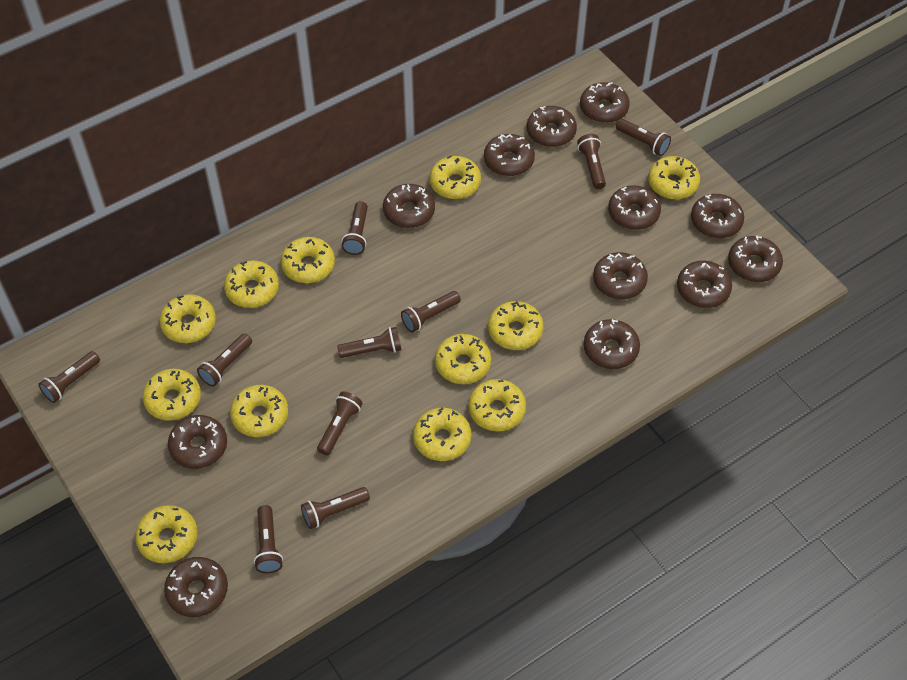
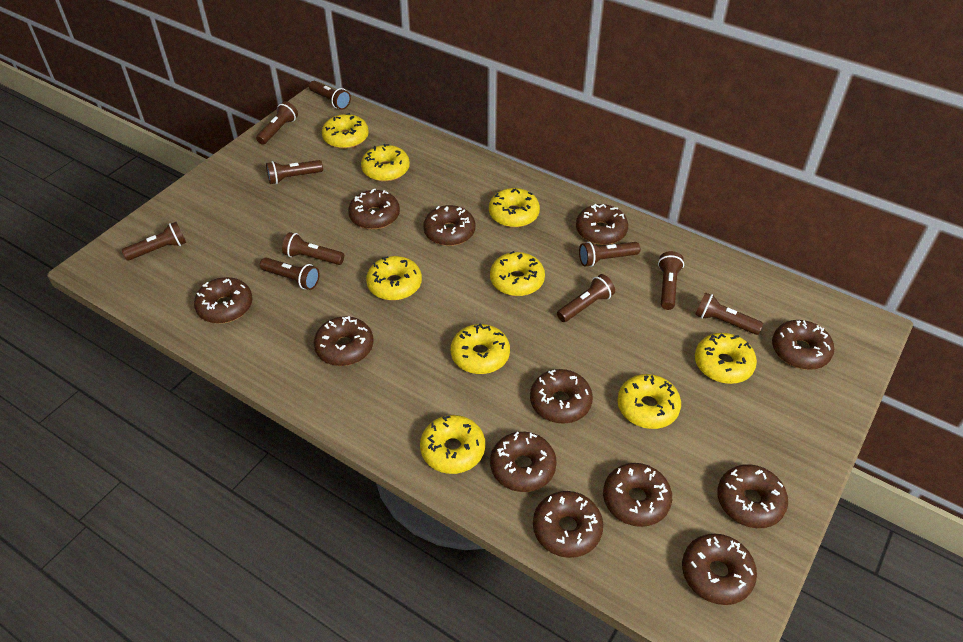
yellow donut: [135,505,197,563] [143,369,201,421] [160,294,216,343] [224,260,279,308] [230,385,288,437] [281,237,335,283] [413,407,471,461] [430,155,481,199] [435,334,491,384] [468,379,526,431] [488,301,544,350] [648,156,700,199] = 12 -> [322,113,369,149] [361,144,410,182] [366,256,422,300] [420,415,485,474] [451,323,510,374] [489,188,540,228] [490,251,545,296] [617,374,681,429] [695,333,757,384] = 9

